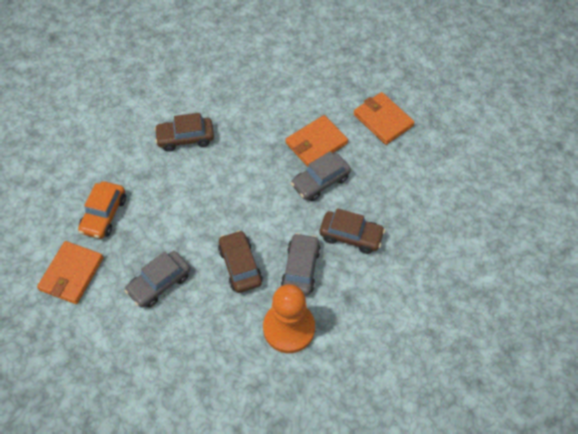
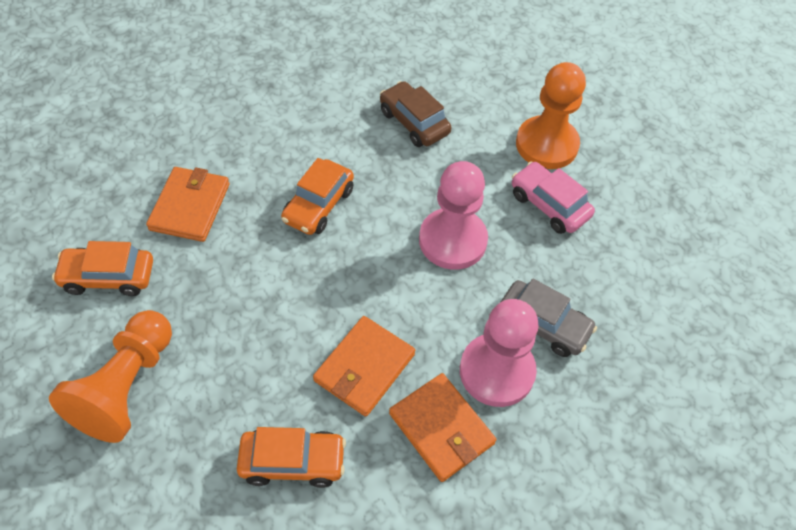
brown car: [154,113,214,152] [218,230,263,293] [320,208,385,254] = 3 -> [380,81,452,147] = 1
grey car: [124,251,190,308] [281,233,321,296] [291,151,351,201] = 3 -> [501,279,597,357] = 1
orange car: [78,181,126,239] = 1 -> [52,241,153,296] [237,427,346,488] [281,158,354,235] = 3
orange pawn: [263,284,315,353] = 1 -> [49,310,172,443] [516,62,586,169] = 2
pink car: none = 0 -> [512,161,595,234] = 1
pink pawn: none = 0 -> [419,161,488,270] [460,299,539,407] = 2

